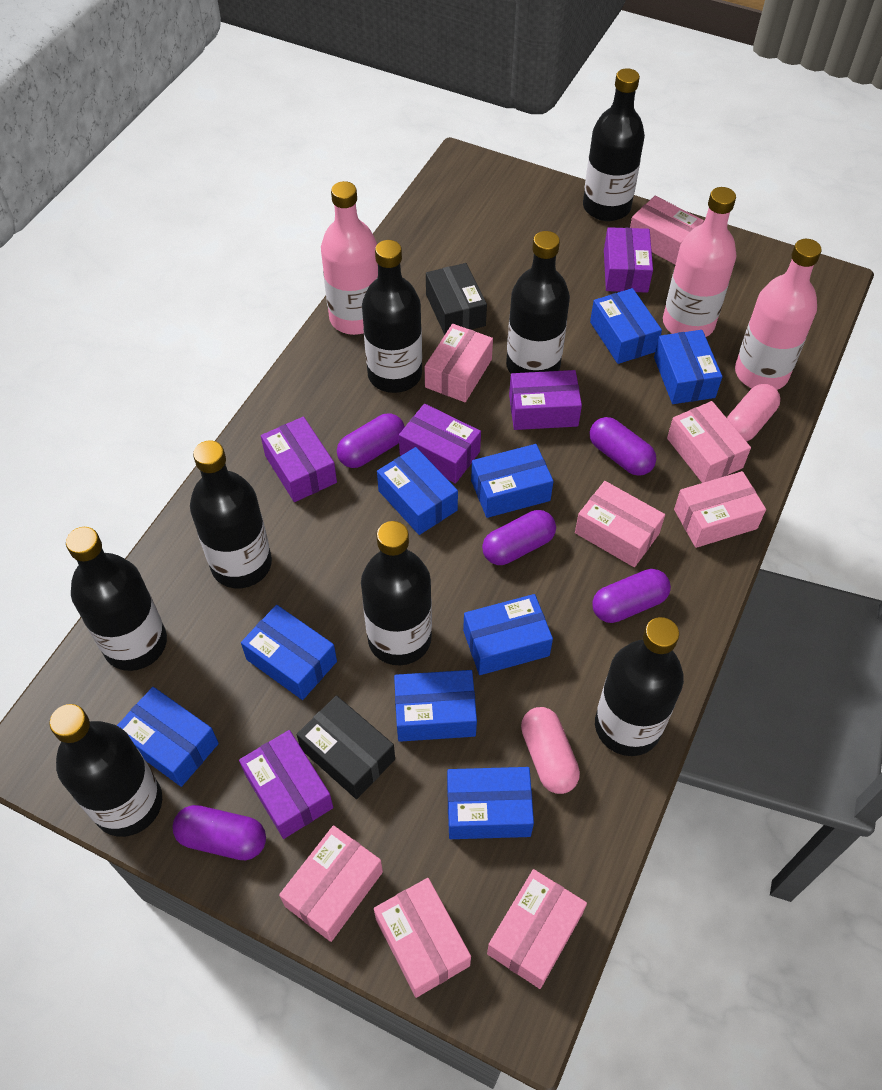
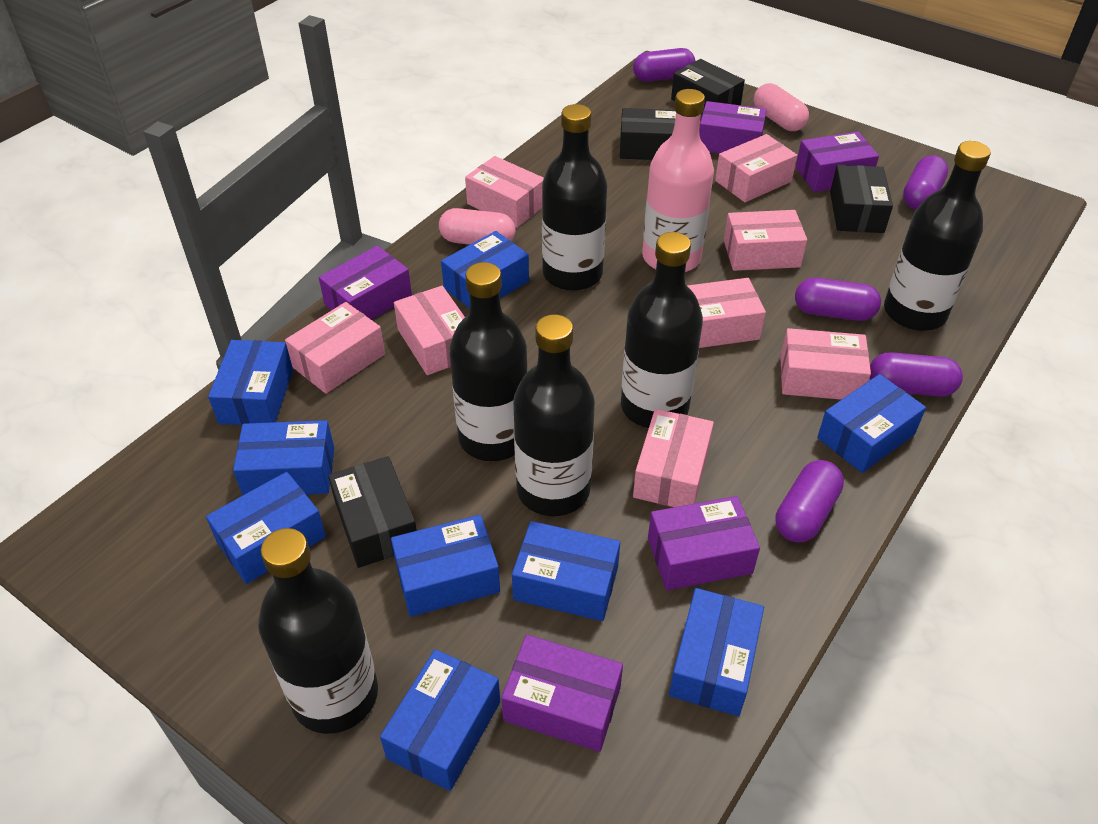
black bottle: [49,704,162,837] [66,527,167,671] [190,440,272,588] [361,521,432,665] [362,240,422,393] [506,231,570,373] [583,68,645,221] [595,617,684,756] = 8 -> [258,528,378,734] [449,262,527,461] [513,314,595,516] [542,104,607,291] [621,232,703,428] [884,141,991,331] = 6
black box: [296,695,395,799] [426,263,487,335] = 2 -> [328,456,417,568] [620,108,676,160] [671,59,745,115] [830,165,893,233] = 4
pink bottle: [321,181,378,335] [663,187,736,337] [735,239,822,390] = 3 -> [642,89,714,272] = 1

